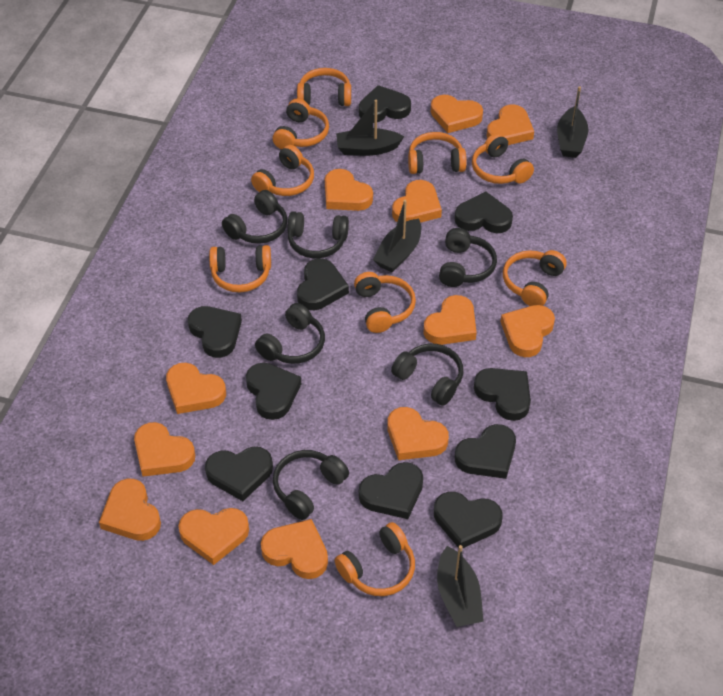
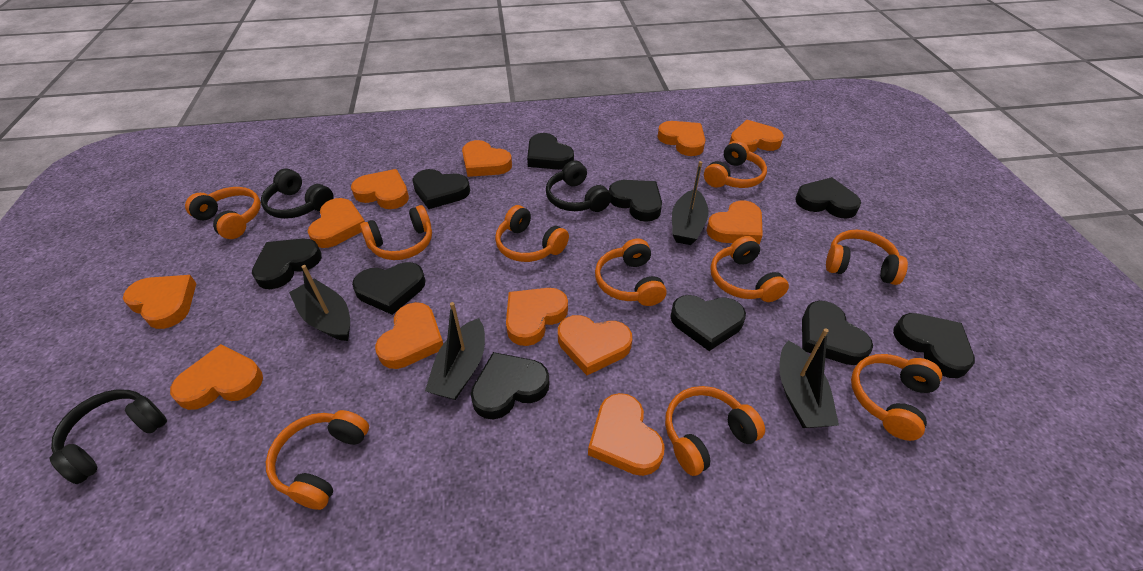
black headphones: [222,190,288,244] [255,303,325,364] [273,450,349,520] [287,211,349,258] [391,344,463,406] [439,228,497,287] = 6 -> [50,390,167,484] [261,168,334,219] [546,160,611,212] = 3
orange headphones: [209,245,271,292] [251,145,314,196] [272,99,329,149] [297,68,351,106] [335,522,415,596] [354,272,416,333] [408,132,466,174] [472,133,534,184] [503,250,566,306] = 9 -> [185,187,261,239] [266,410,369,510] [360,205,432,260] [495,205,569,262] [595,238,667,306] [665,386,765,476] [704,140,767,188] [710,236,789,302] [826,230,908,285] [851,354,942,441] = 10

